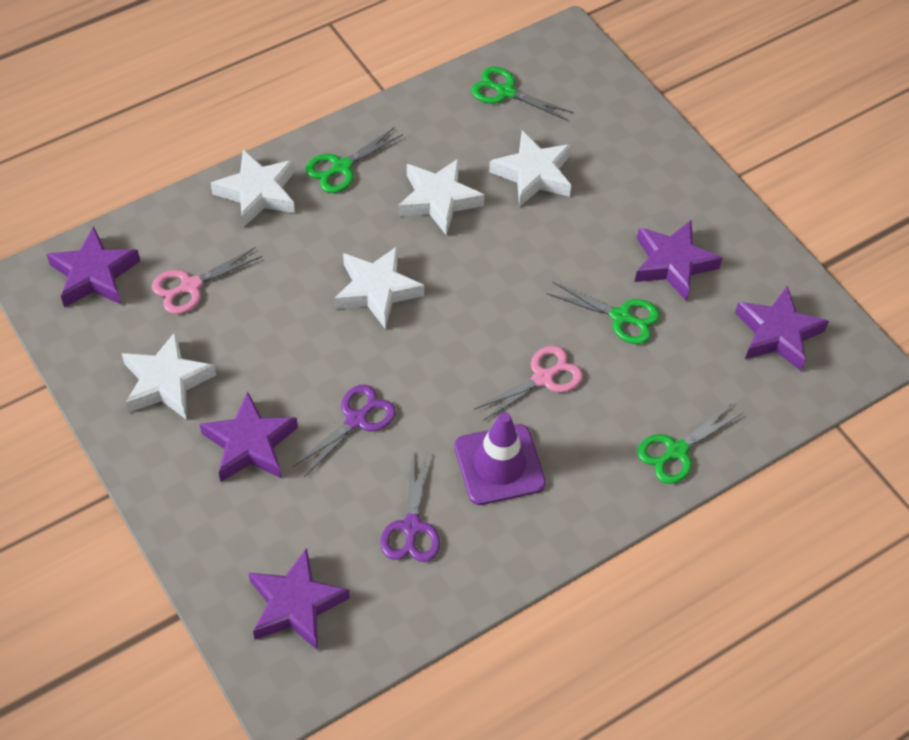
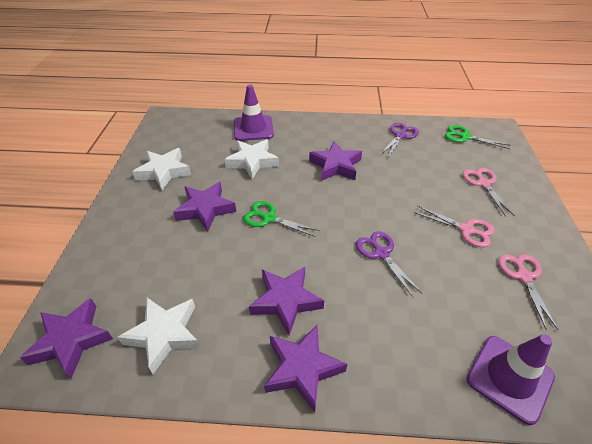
green scissors: [305,127,403,193] [471,67,573,120] [547,282,660,344] [637,403,743,484] = 4 -> [243,201,319,237] [445,125,510,149] = 2
pink scissors: [152,247,263,314] [473,346,583,422] = 2 -> [414,206,495,248] [463,168,515,217] [499,254,558,330] = 3
purple traffic cone: [454,412,546,505] = 1 -> [234,85,274,141] [466,334,555,425] = 2
white star: [121,331,216,420] [211,149,295,228] [334,246,424,329] [398,158,485,236] [489,130,572,207] = 5 -> [117,298,200,374] [132,148,191,190] [224,139,279,179] = 3

